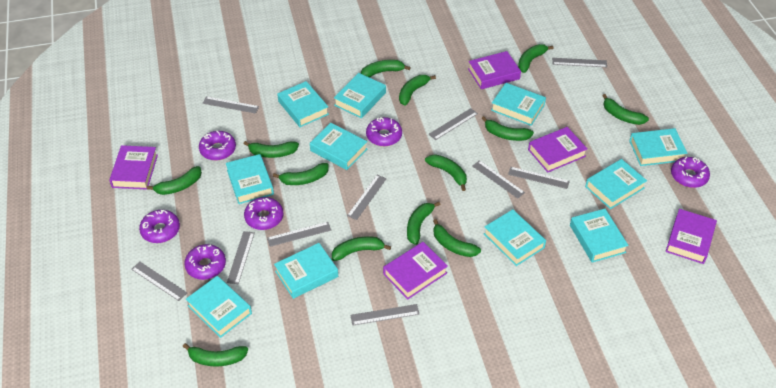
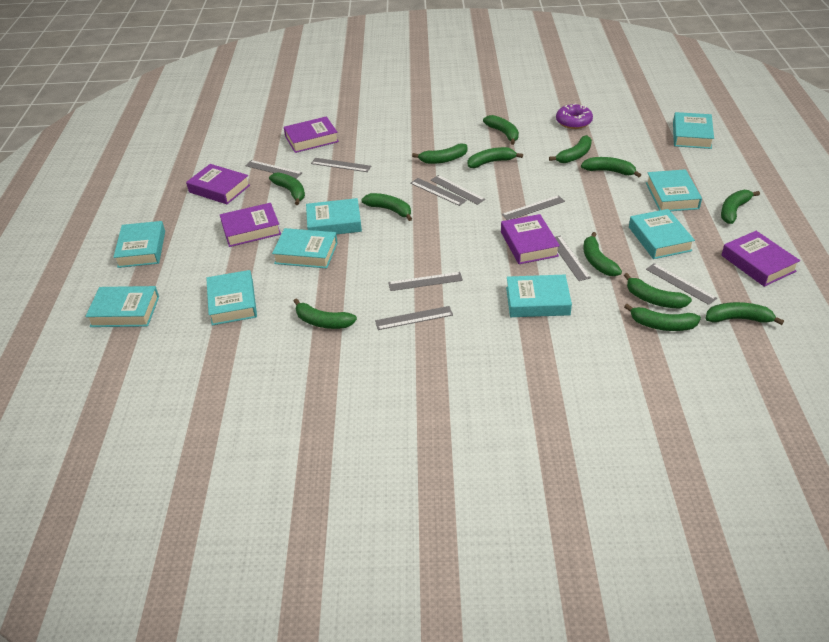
grey ruler: [131,261,187,301] [203,96,259,114] [227,231,255,284] [267,222,331,247] [347,175,387,220] [350,304,419,325] [429,108,478,140] [472,160,525,199] [508,167,570,189] [552,58,607,67] = 10 -> [245,160,302,179] [311,158,371,172] [375,306,453,330] [388,272,463,291] [410,178,467,206] [431,175,485,205] [501,195,565,220] [555,236,591,281] [646,263,717,305] = 9
purple donut: [139,210,180,243] [184,244,226,280] [199,131,236,160] [244,197,283,230] [366,117,402,146] [671,157,710,188] = 6 -> [556,103,593,129] = 1
turquoise book: [186,276,252,338] [226,154,274,204] [274,243,338,299] [277,81,329,127] [310,123,367,170] [334,73,386,118] [484,209,546,266] [491,83,546,126] [570,209,629,263] [585,159,647,209] [629,128,687,166] = 11 -> [85,286,159,327] [113,221,165,268] [206,270,257,325] [272,228,338,268] [306,198,362,234] [506,275,572,317] [629,209,695,259] [646,169,702,211] [673,112,714,149] = 9

